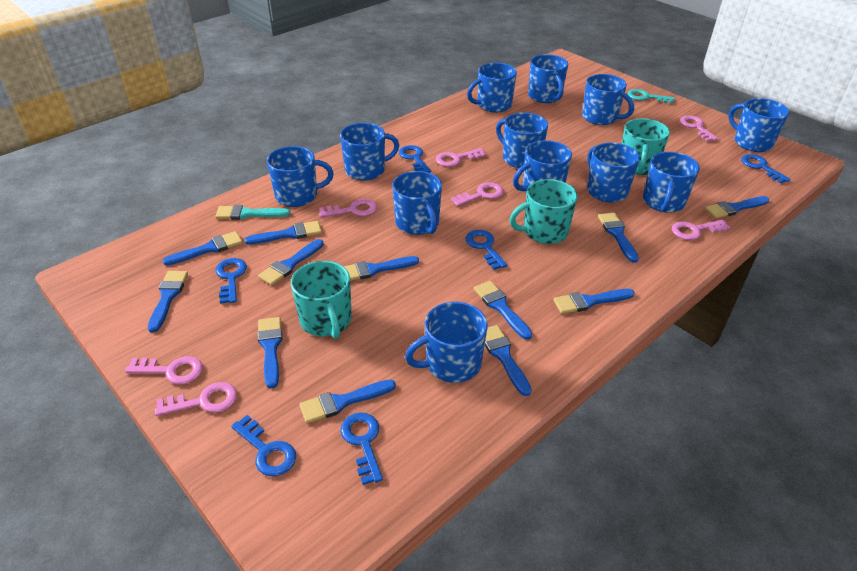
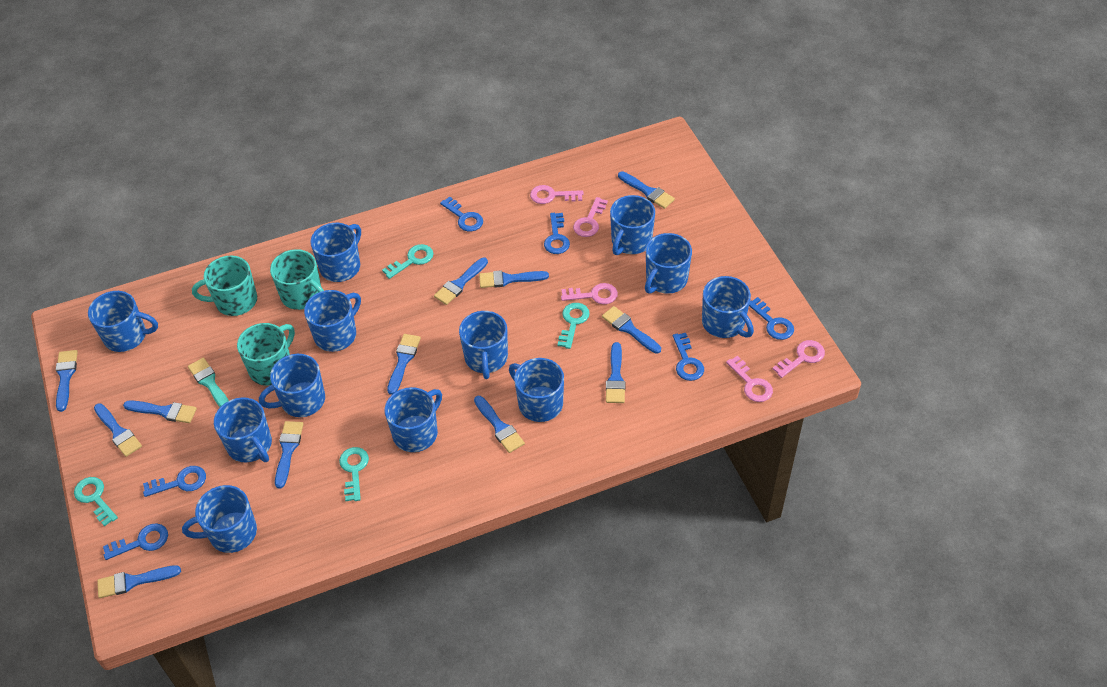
pink key: [125,356,203,385] [155,382,237,416] [319,199,377,218] [436,148,486,167] [451,182,504,206] [672,220,730,240] [680,116,718,141] = 7 -> [530,185,583,204] [561,283,618,304] [573,197,608,237] [726,356,773,402] [773,340,825,378] = 5
turquoise key: [628,89,674,104] = 1 -> [74,477,118,526] [339,447,369,501] [382,244,433,279] [558,303,590,349] = 4

